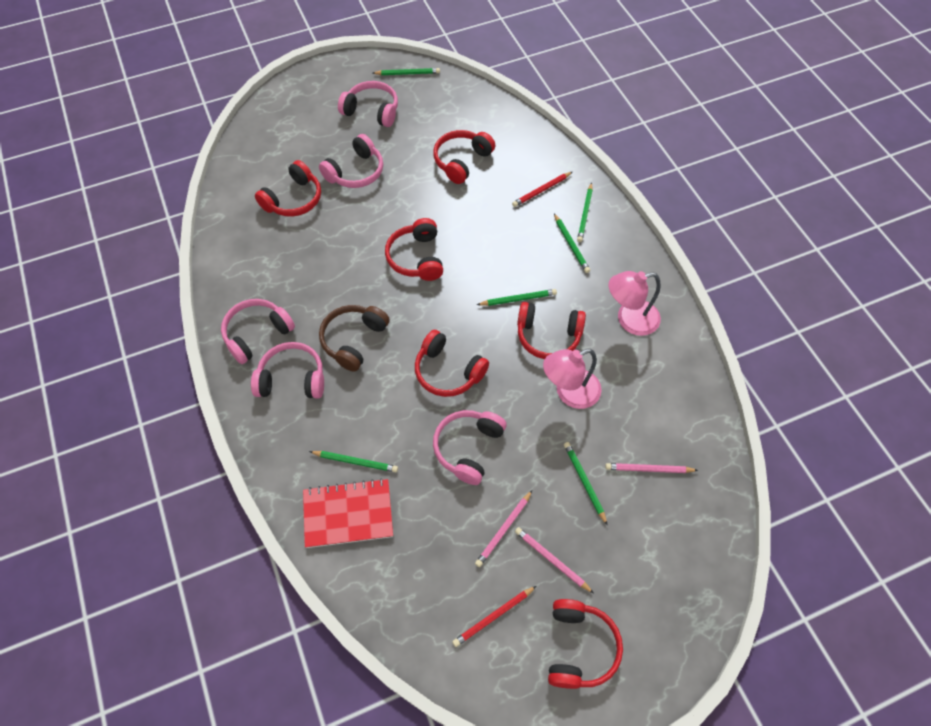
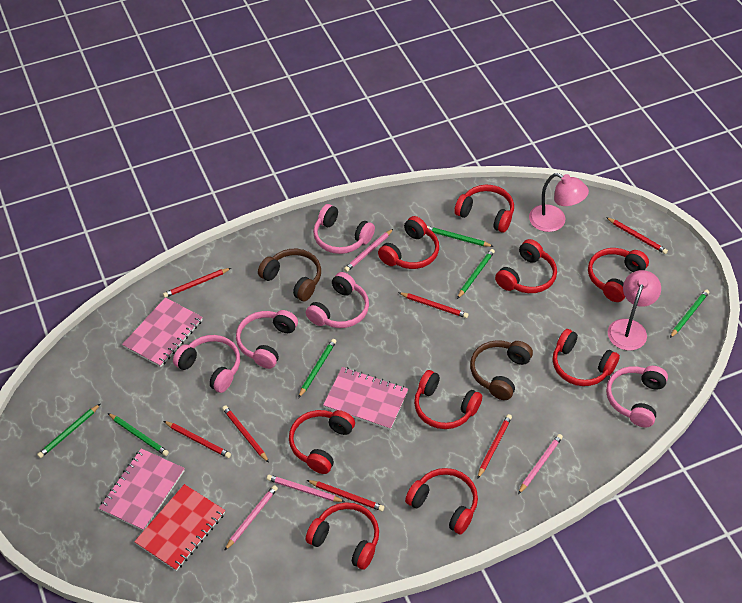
brown headphones: [319,305,390,372] = 1 -> [258,249,321,301] [470,340,533,400] = 2
pink notebook: none = 0 -> [99,448,185,531] [122,297,203,367] [323,367,408,430] = 3
pink pencil: [475,491,532,567] [515,527,594,594] [605,463,698,473] = 3 -> [224,485,278,551] [267,475,345,502] [344,229,393,272] [518,434,563,494] = 4
red headphones: [255,160,321,217] [385,218,443,281] [415,330,489,397] [433,130,495,184] [517,302,586,359] [548,599,623,689] = 6 -> [289,410,355,474] [306,502,379,570] [378,216,439,269] [405,468,478,534] [414,370,482,429] [454,185,514,233] [495,239,557,293] [553,329,620,386] [588,248,649,302] = 9
red pencil: [452,586,536,647] [512,172,572,207] = 2 -> [163,268,231,298] [164,421,231,458] [222,405,269,462] [307,480,384,511] [398,292,469,318] [477,414,512,479] [606,217,668,254] = 7

